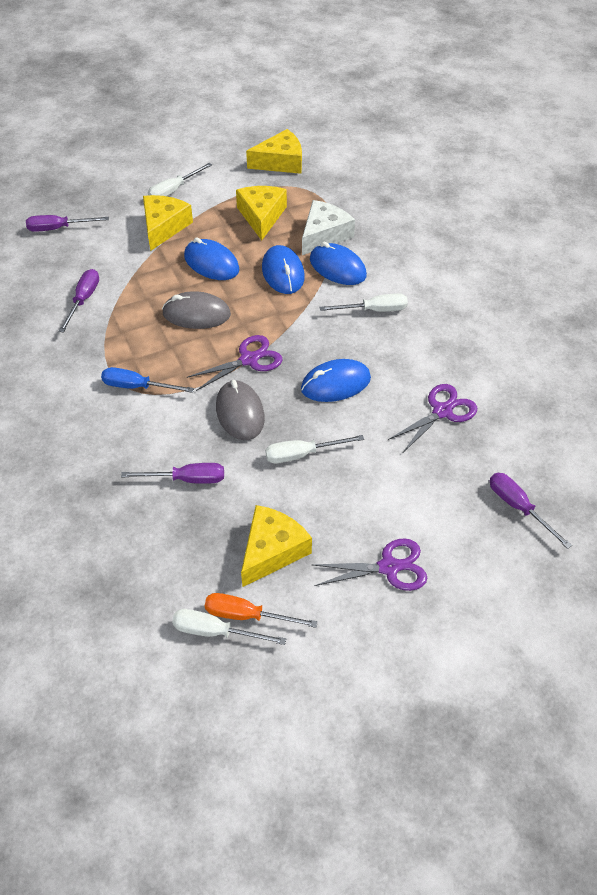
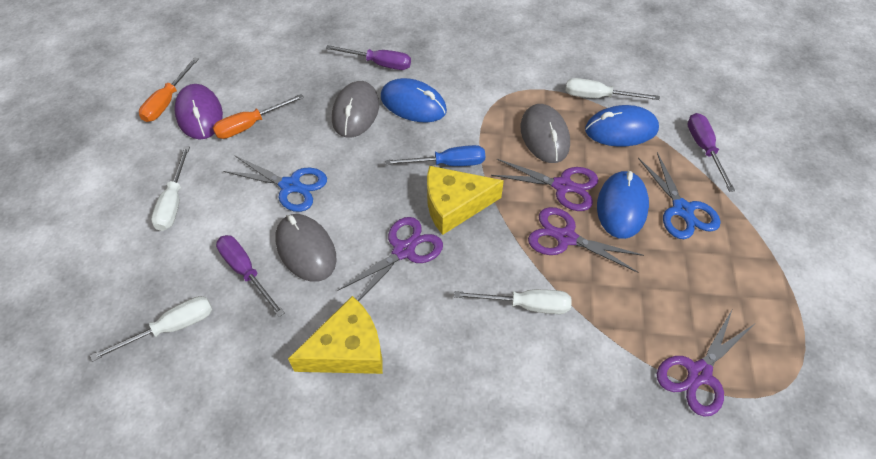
blue mouse: [184,237,239,280] [262,245,305,294] [301,359,371,402] [310,242,367,285] = 4 -> [381,78,447,122] [585,105,659,147] [597,171,649,239] = 3
blue scissors: none = 0 -> [223,155,327,212] [638,152,721,239] = 2
grey mouse: [162,291,231,329] [216,380,265,440] = 2 -> [275,214,337,282] [332,81,379,138] [521,104,570,163] = 3
orange screwdriver: [205,593,318,628] = 1 -> [139,57,199,122] [213,94,304,139] = 2
purple mouse: none = 0 -> [174,84,223,139] = 1
purple scissors: [187,335,282,391] [311,538,427,591] [388,384,477,452] = 3 -> [337,217,443,302] [491,159,598,211] [528,207,644,273] [657,310,753,417] = 4
purple screwdriver: [26,215,109,232] [59,269,99,333] [121,463,224,484] [490,473,572,549] = 4 -> [216,235,284,317] [326,45,411,70] [688,113,735,192] = 3
white cheese: [302,200,355,255] = 1 -> none = 0
yellow cheese: [143,195,193,251] [236,186,287,240] [241,505,312,587] [246,129,302,174] = 4 -> [288,296,383,374] [427,166,504,235] = 2

